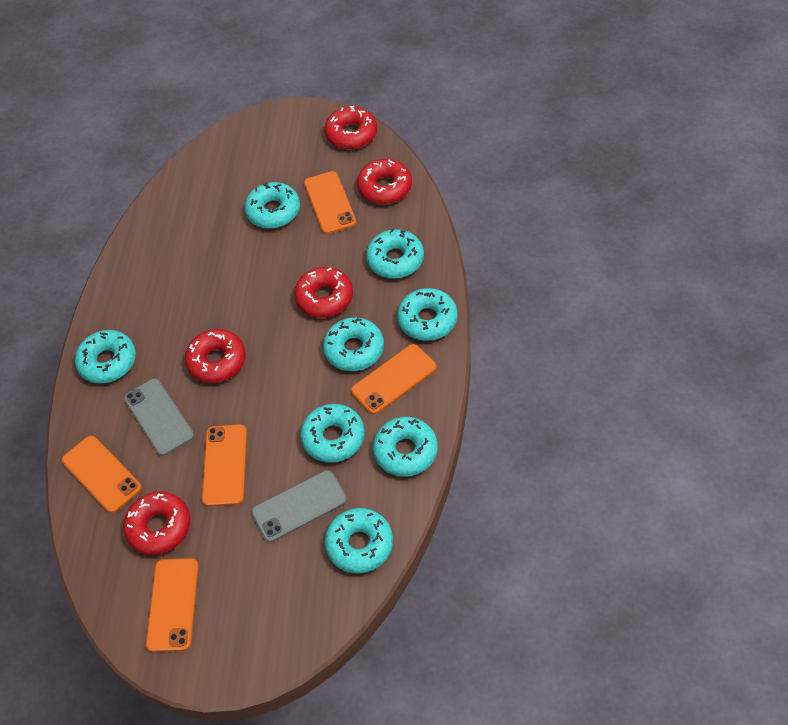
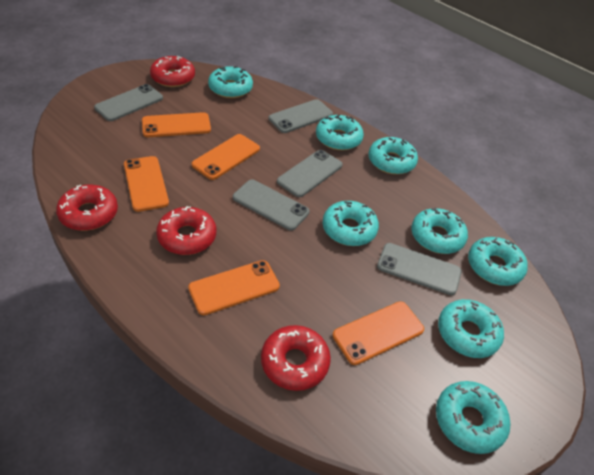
grey phone: [124,378,194,456] [251,470,347,542] = 2 -> [94,84,163,121] [233,180,310,230] [268,99,333,133] [277,150,343,197] [377,243,462,295] = 5
red donut: [123,492,190,555] [185,329,246,383] [294,267,353,318] [324,106,377,150] [357,159,412,204] = 5 -> [56,185,118,231] [150,56,195,87] [156,206,216,255] [261,325,331,391] = 4

